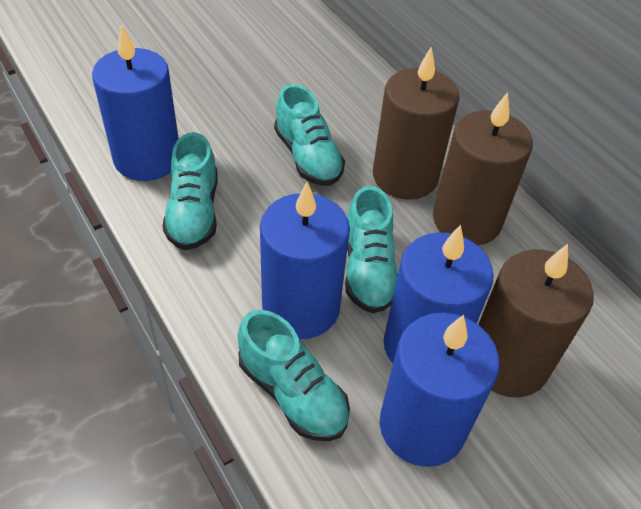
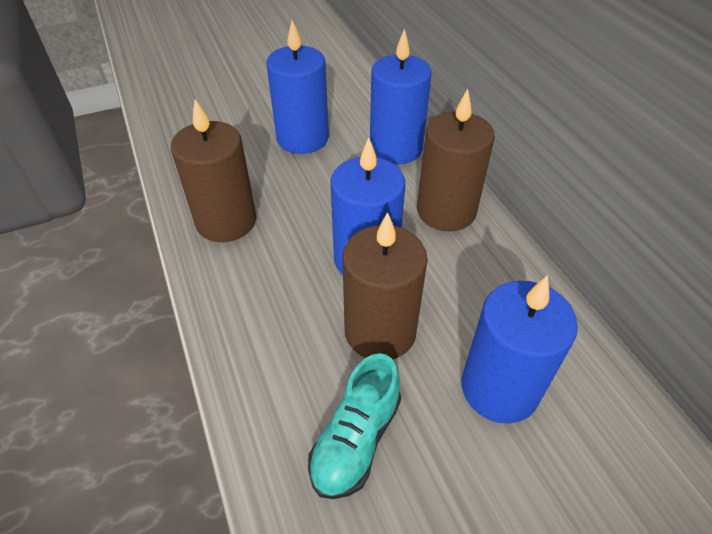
turquoise shoe: [162,132,218,250] [237,310,350,441] [274,84,345,186] [345,186,398,313] = 4 -> [308,353,401,499] = 1

